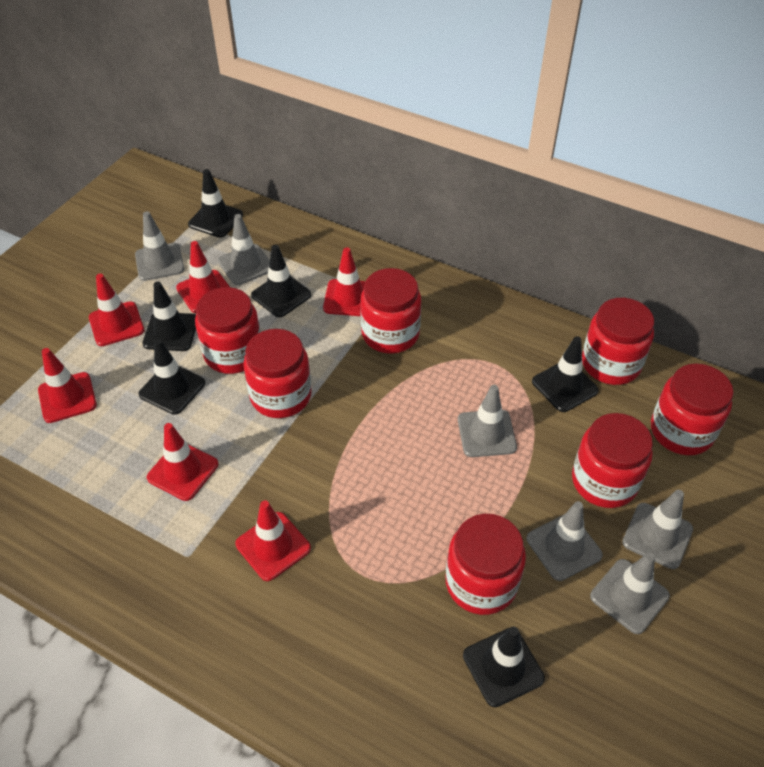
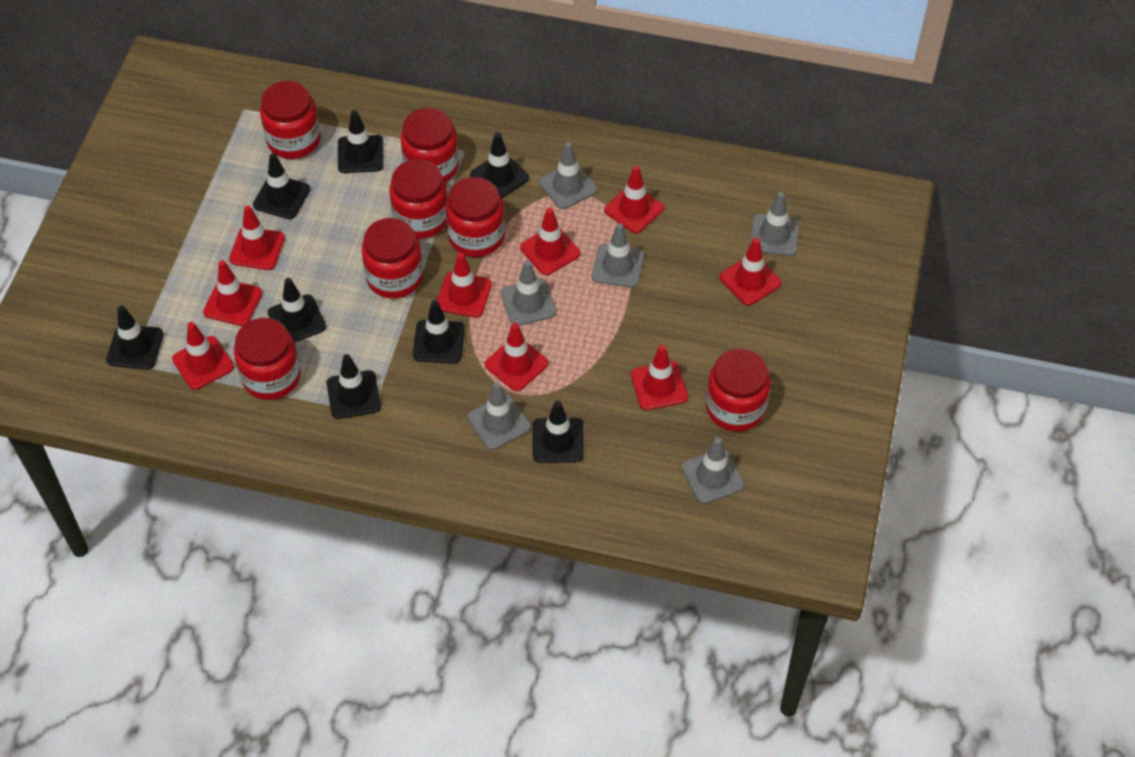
black traffic cone: [139,339,205,415] [142,281,196,351] [188,169,243,238] [251,245,311,317] [463,626,545,707] [532,336,599,412] = 6 -> [106,306,164,370] [253,153,310,219] [268,278,326,342] [327,354,381,419] [338,110,384,173] [413,300,465,363] [470,133,529,198] [533,401,584,463] = 8
red traffic cone: [38,348,97,423] [89,274,144,346] [147,423,218,501] [176,241,230,313] [235,500,311,581] [323,247,365,316] = 6 -> [172,322,234,390] [203,260,262,326] [229,206,285,270] [437,253,492,318] [485,323,549,391] [520,208,580,275] [604,166,664,233] [631,345,688,410] [720,238,781,306] = 9

